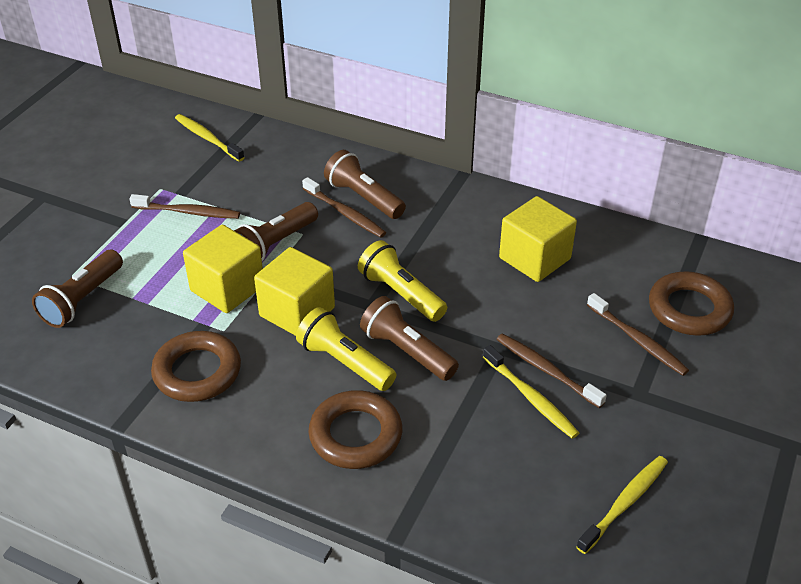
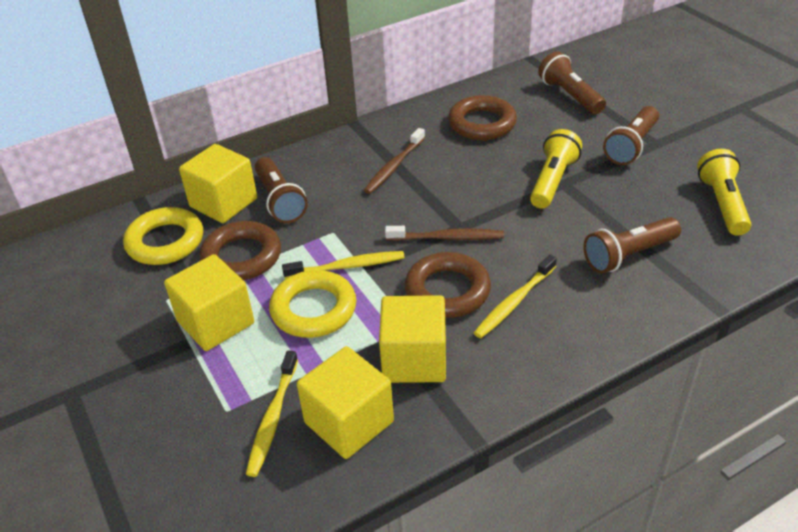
brown toothbrush: [129,194,240,219] [302,177,386,238] [497,334,607,408] [587,293,689,376] = 4 -> [364,128,425,194] [385,226,504,241] = 2
yellow cube: [183,225,263,313] [254,247,335,336] [499,196,577,282] = 3 -> [164,254,254,351] [179,144,257,223] [297,346,394,459] [379,295,446,383] = 4
yellow ring: none = 0 -> [123,207,203,265] [269,270,356,338] = 2

